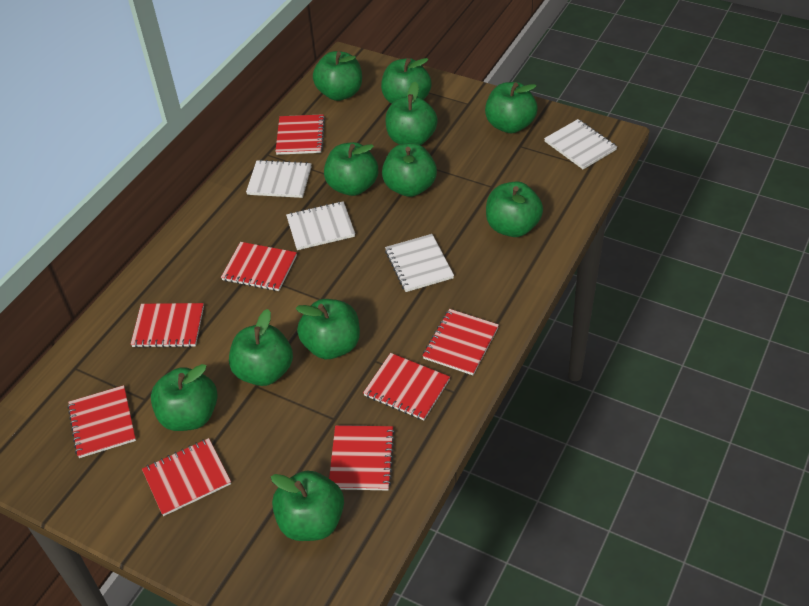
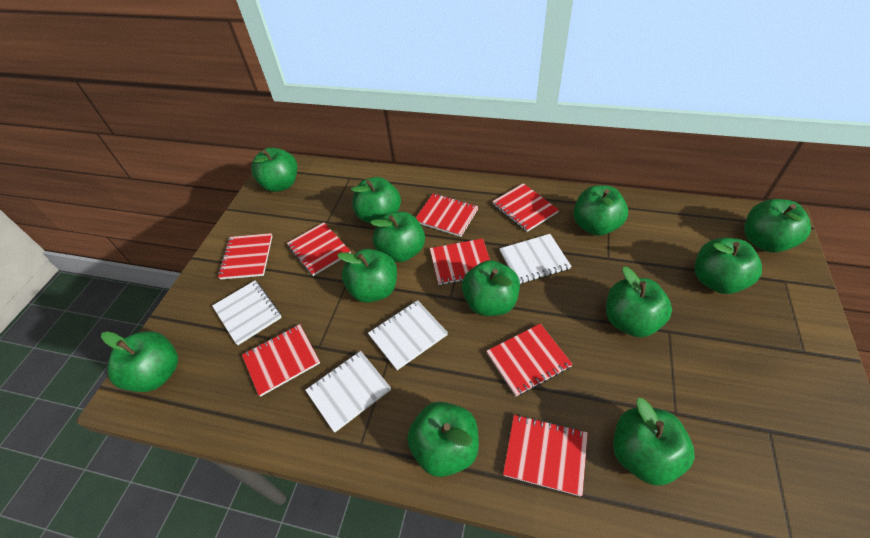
green apple: [151,364,218,431] [229,309,293,386] [271,471,344,541] [295,299,360,359] [313,51,362,101] [324,142,378,196] [381,58,432,104] [382,143,437,197] [386,82,438,145] [485,82,537,133] [486,181,543,237] = 11 -> [101,331,178,392] [251,148,297,192] [337,249,397,303] [351,177,401,223] [370,212,425,262] [407,402,479,477] [462,260,520,316] [573,185,628,236] [606,267,672,337] [613,398,695,486] [694,238,762,294] [744,199,811,252] = 12

